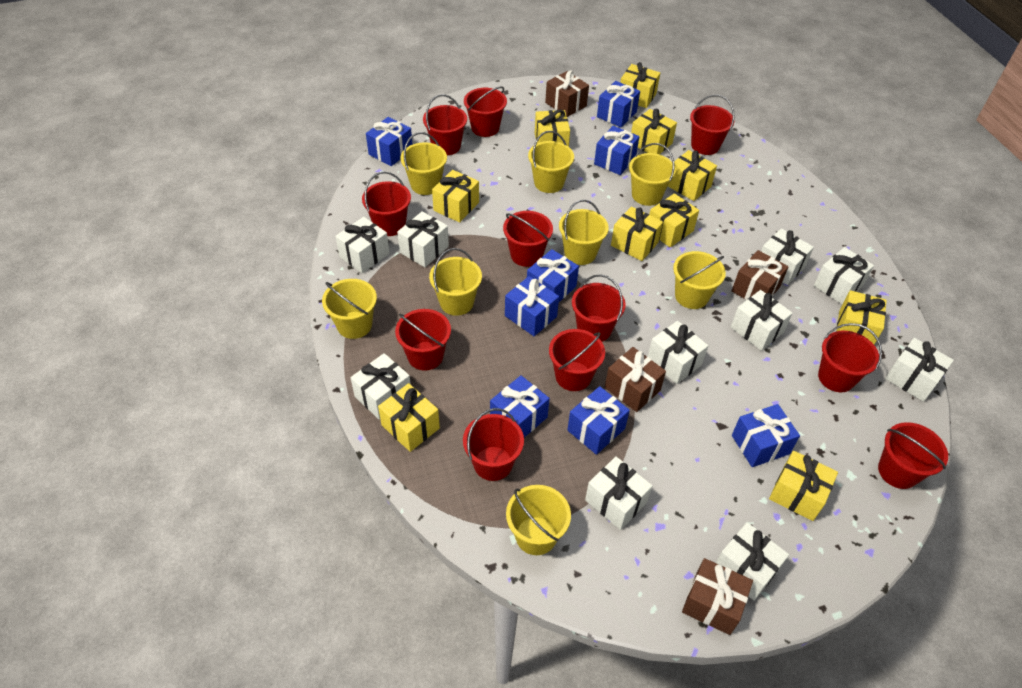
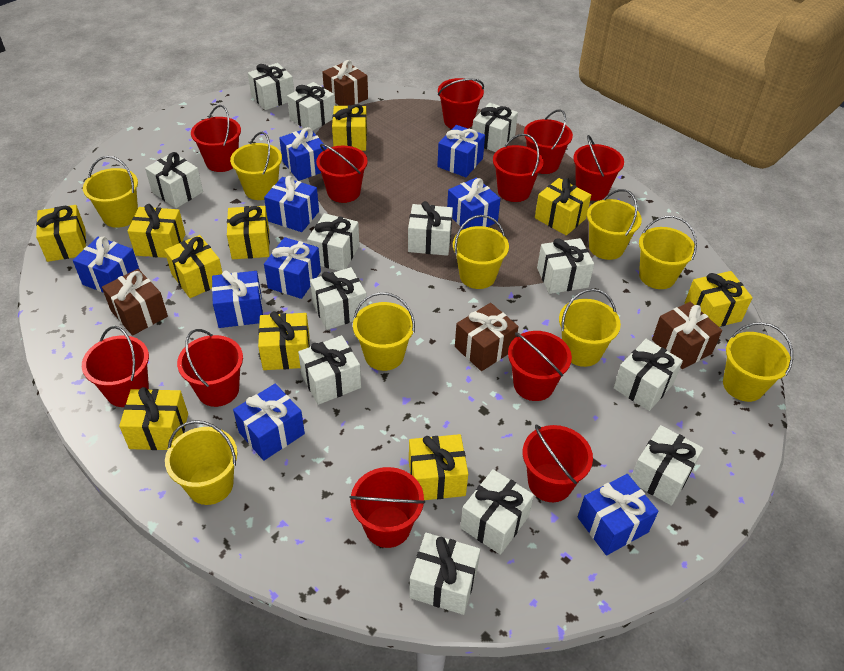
blue gift: [366,117,413,166] [490,375,550,438] [505,276,559,336] [527,249,579,302] [567,386,630,455] [594,126,640,175] [597,81,640,127] [732,404,800,467] = 8 -> [73,236,140,293] [212,270,263,328] [233,384,305,461] [264,176,319,232] [264,237,321,299] [279,127,327,181] [437,125,485,177] [447,177,501,229] [578,474,659,556] = 9
white gift: [335,217,390,273] [350,353,411,420] [397,211,449,267] [585,457,652,530] [648,321,708,384] [716,522,789,601] [731,290,793,351] [761,229,814,285] [814,247,874,305] [885,338,954,402] = 10 -> [145,152,203,208] [248,63,294,110] [287,82,335,130] [298,335,361,405] [307,213,359,271] [310,267,367,330] [408,201,453,256] [409,533,481,615] [460,469,534,555] [472,103,518,152] [537,238,594,294] [613,339,683,411] [631,425,703,506] = 13
yellow bucket: [322,279,377,339] [400,132,447,195] [429,248,482,316] [506,485,571,555] [528,131,574,193] [559,200,609,265] [629,143,676,206] [673,251,726,309] = 8 -> [83,156,138,228] [165,420,238,505] [230,132,282,200] [353,292,415,371] [453,215,509,289] [559,289,621,367] [587,189,642,260] [639,216,697,289] [723,322,793,402] = 9

